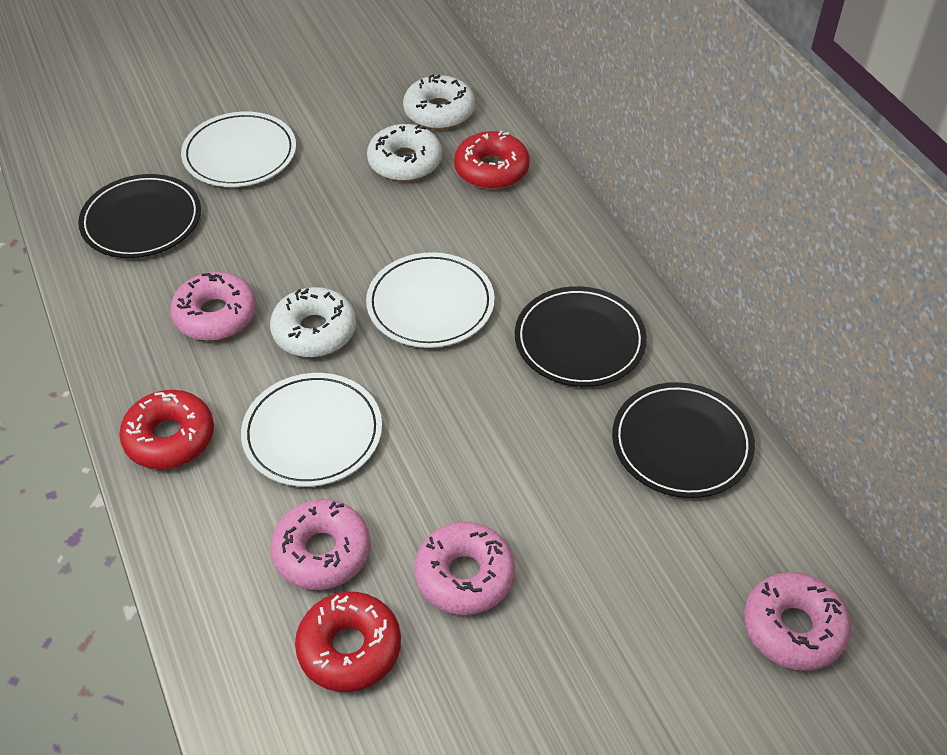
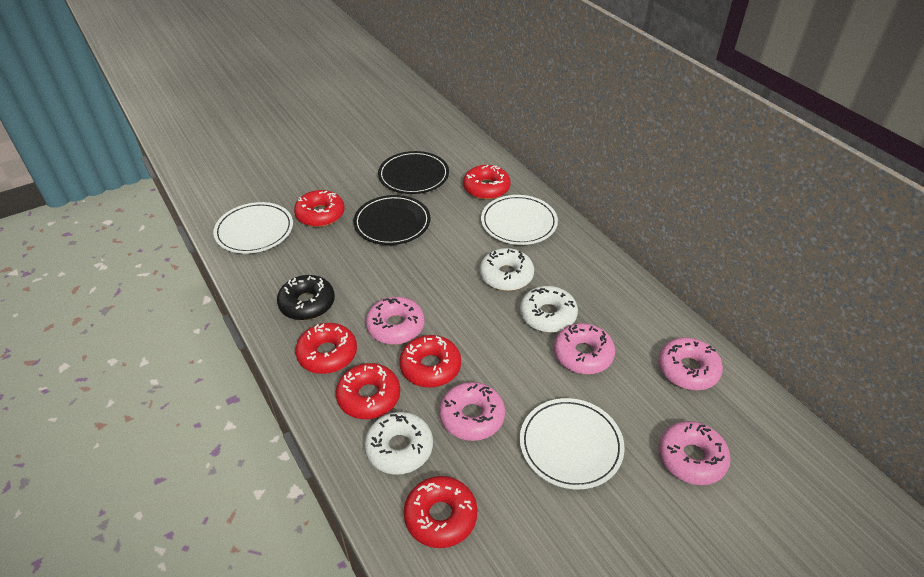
black donut: none = 0 -> [277,275,335,320] = 1
black plate: [78,174,201,258] [515,286,647,387] [612,382,755,498] = 3 -> [353,195,431,245] [378,151,449,194] = 2
pink donut: [170,272,256,341] [270,499,371,590] [414,522,515,615] [744,572,851,671] = 4 -> [366,297,424,345] [439,382,505,441] [554,323,615,374] [658,337,723,390] [658,421,731,485] = 5
red donut: [119,390,214,469] [295,592,401,692] [454,131,530,189] = 3 -> [294,190,345,227] [295,323,357,374] [336,363,400,419] [399,335,461,388] [404,476,478,548] [463,165,511,200] = 6

